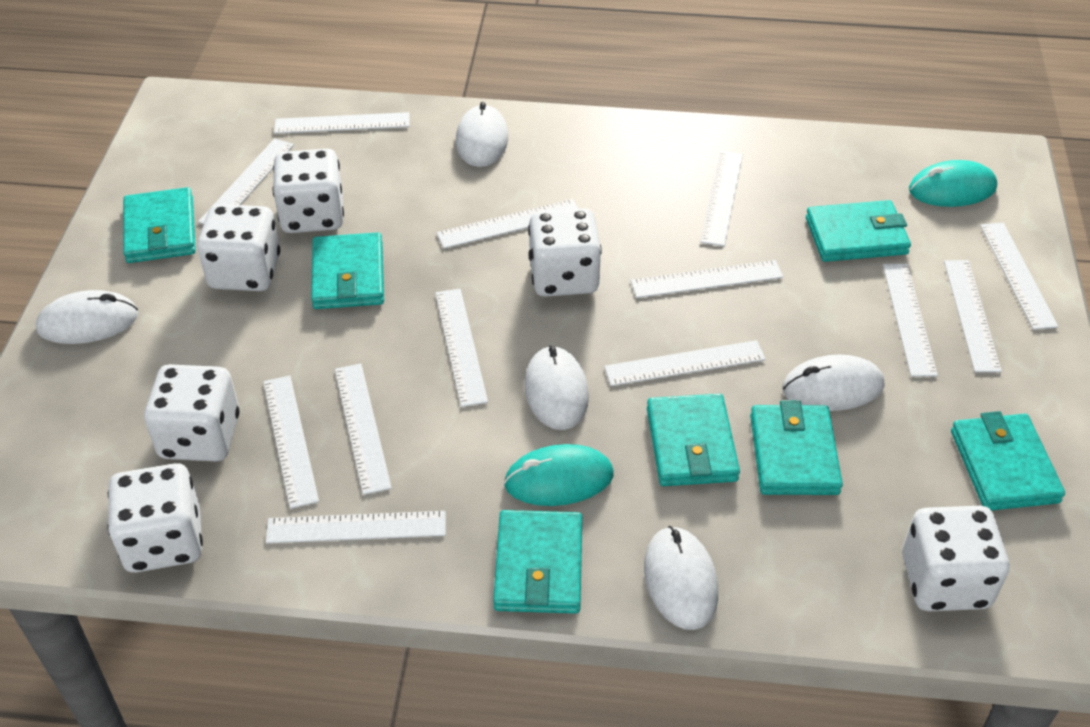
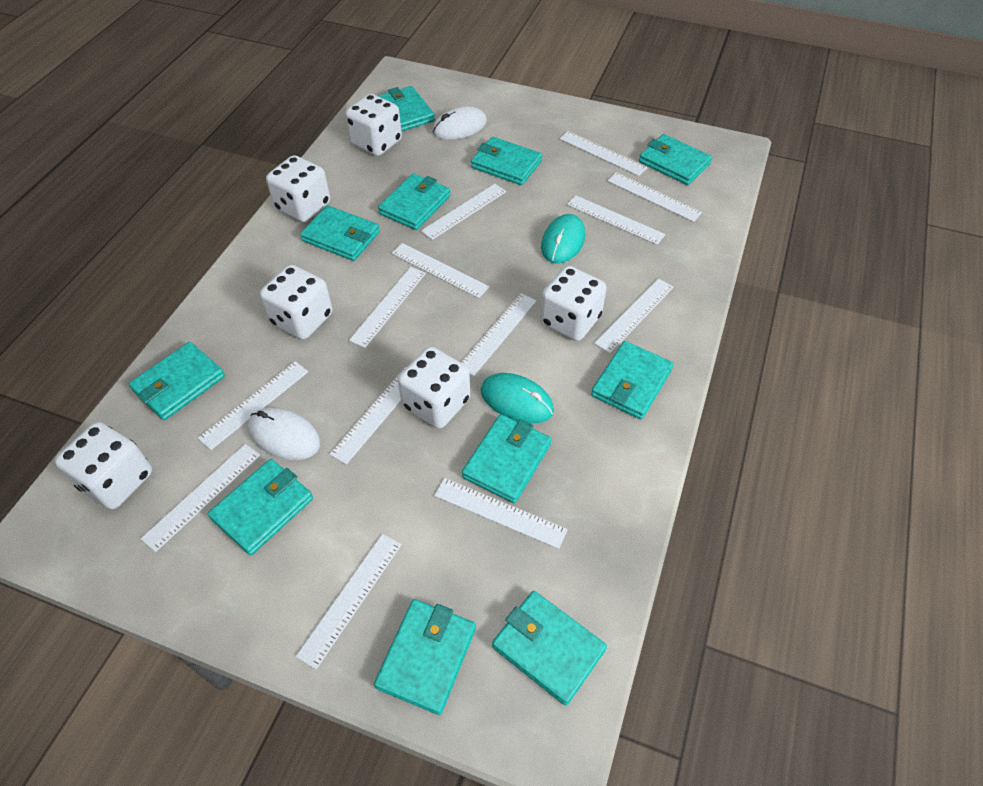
turquoise wallet: [123,187,196,263] [311,232,384,309] [493,510,582,614] [647,394,740,486] [750,400,843,495] [806,200,911,262] [951,411,1065,511] = 7 -> [129,342,225,420] [208,459,313,556] [300,205,380,261] [374,599,476,715] [378,86,435,131] [378,173,450,230] [462,414,551,503] [471,137,542,185] [492,591,607,705] [591,341,674,419] [639,134,712,185] = 11
white mouse: [36,290,138,344] [456,102,508,167] [524,346,589,430] [644,526,718,630] [782,354,885,411] = 5 -> [248,407,320,460] [432,106,487,140] = 2

